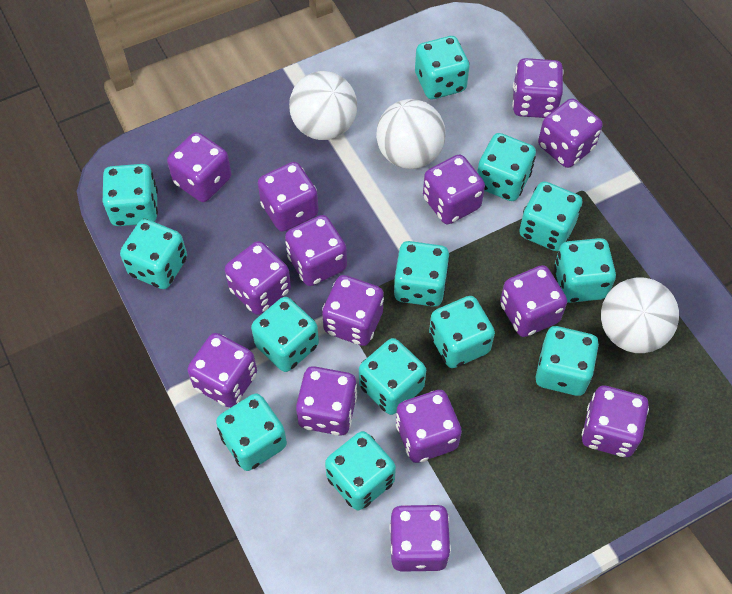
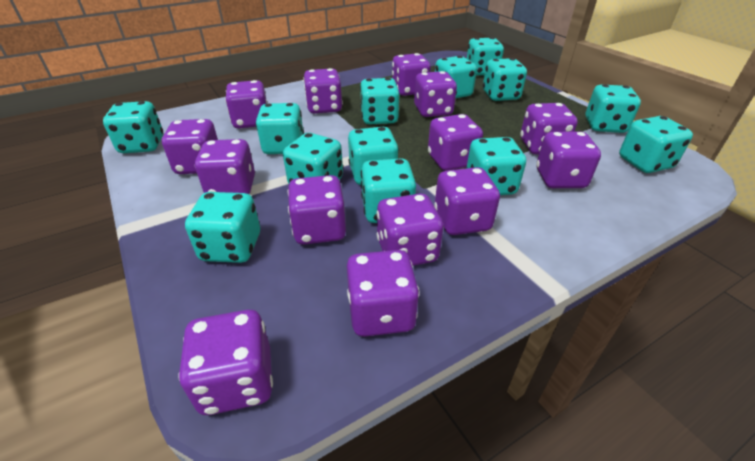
white ball: [289,71,357,140] [376,99,445,169] [601,278,679,353] = 3 -> none = 0

